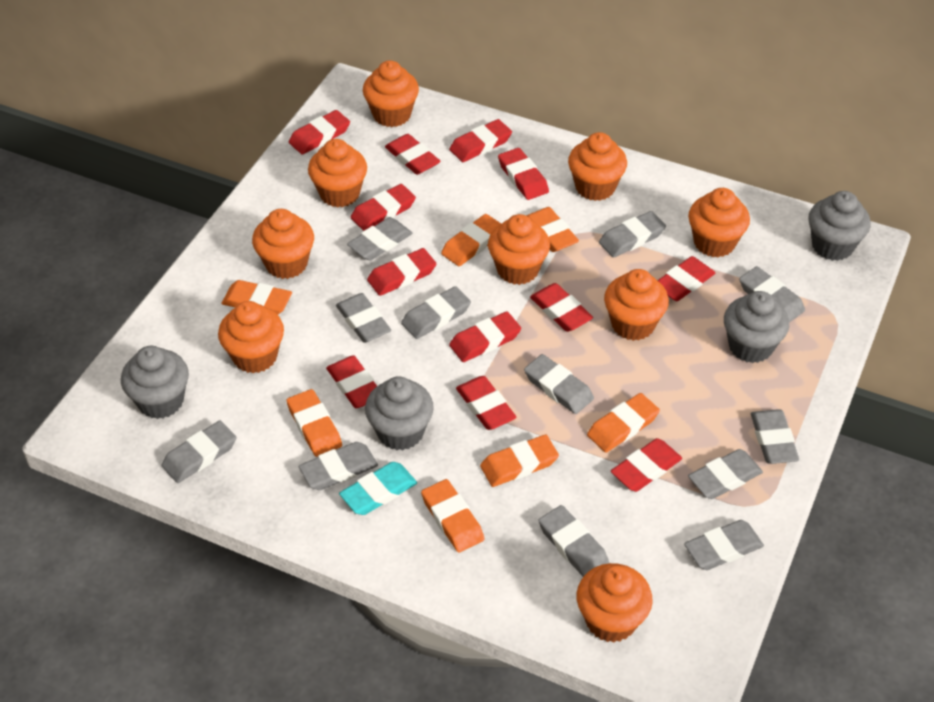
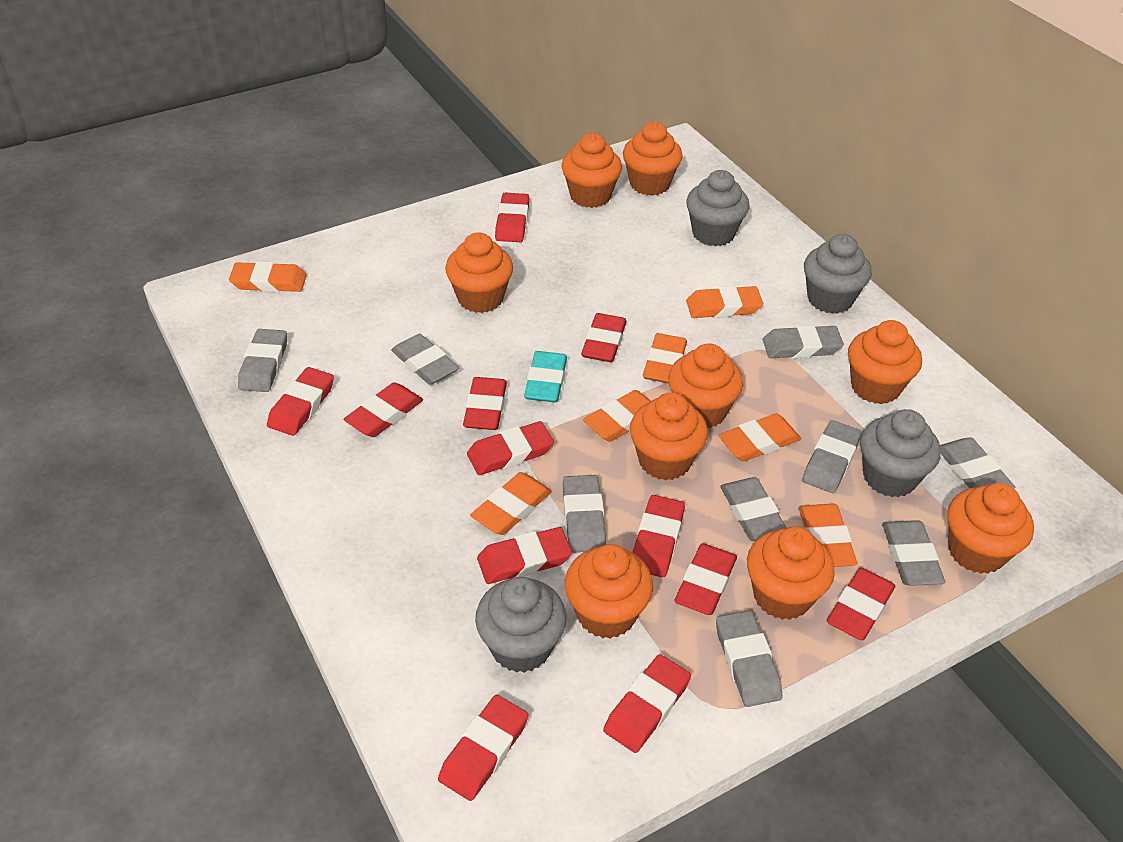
grey eraser: [162,420,237,483] [299,442,378,490] [336,293,391,343] [347,217,412,261] [401,286,471,339] [524,354,594,414] [538,505,609,577] [599,211,666,258] [684,520,764,570] [688,449,763,499] [739,266,805,322] [751,409,799,464] = 12 -> [238,329,287,392] [391,334,459,385] [563,475,606,553] [716,611,783,707] [720,477,787,541] [763,325,844,358] [802,420,862,493] [882,520,945,586] [940,437,1015,489] = 9

